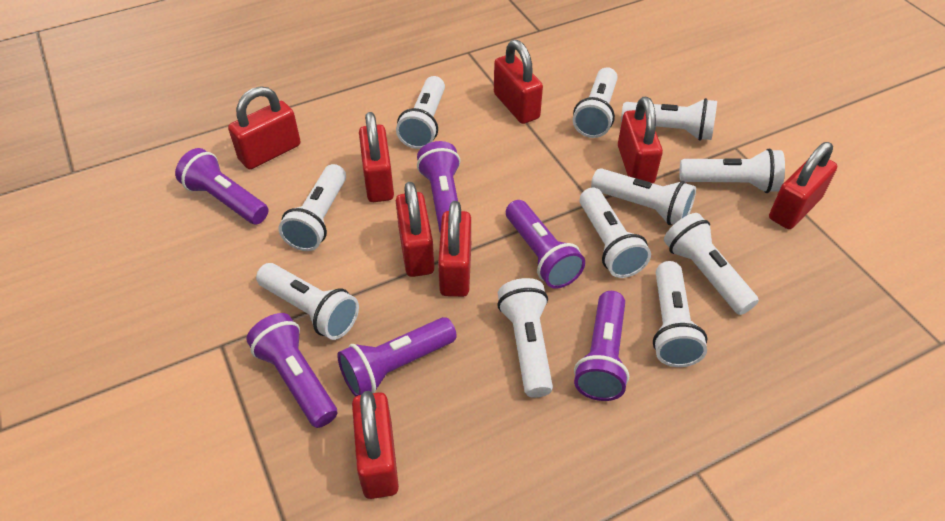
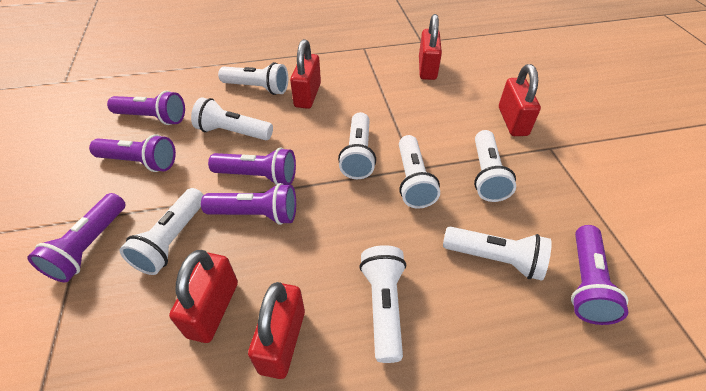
red padlock: [228,86,300,169] [352,391,399,499] [359,112,394,202] [396,182,435,277] [438,201,471,297] [494,40,543,124] [618,97,663,183] [769,142,837,229] = 8 -> [169,250,238,343] [248,282,305,379] [290,39,321,109] [419,14,442,80] [499,64,541,136] = 5
white flashlight: [256,263,359,340] [278,164,346,251] [396,76,445,149] [497,278,553,398] [573,67,618,138] [580,187,651,278] [591,168,696,225] [621,98,717,141] [653,261,707,367] [664,213,759,315] [679,148,785,193] = 11 -> [120,188,203,275] [191,97,273,140] [218,62,288,95] [338,112,376,179] [359,245,406,363] [399,135,440,209] [443,226,552,281] [474,130,516,202] = 8

